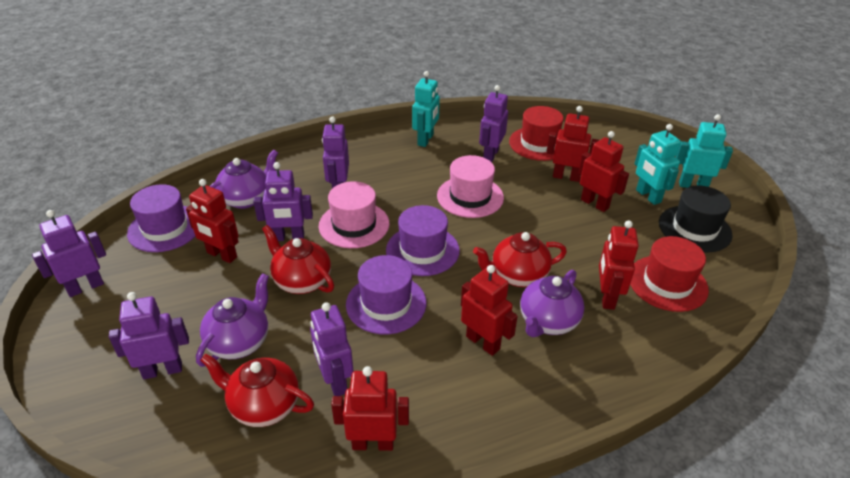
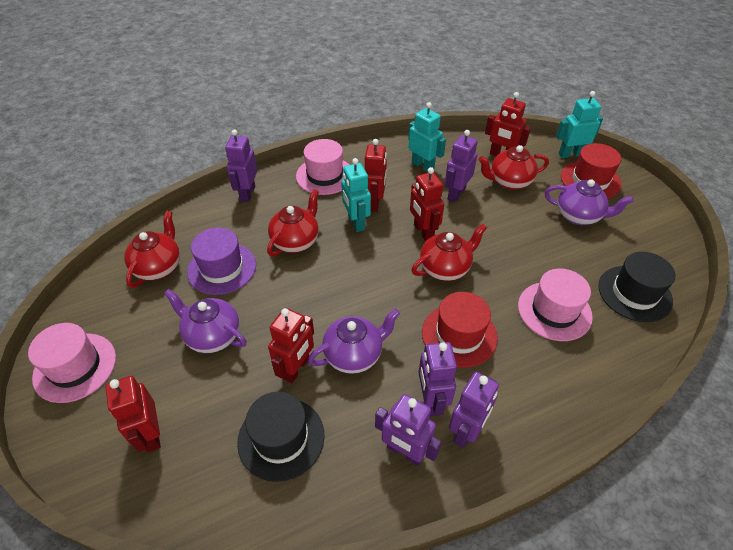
black hat: [659,185,733,253] = 1 -> [237,392,325,482] [598,252,675,322] = 2
pink hat: [319,181,389,248] [437,155,504,218] = 2 -> [28,323,116,403] [296,139,349,195] [518,268,593,341] = 3
purple hat: [127,184,195,252] [346,255,426,334] [386,205,460,276] = 3 -> [187,227,256,295] = 1
purple robot: [32,210,106,297] [109,292,189,379] [253,162,313,241] [310,302,353,396] [322,117,349,188] [479,85,508,162] = 6 -> [225,129,257,202] [375,394,441,466] [419,342,457,417] [445,130,478,202] [449,372,499,448] = 5
red robot: [186,179,239,263] [331,366,409,451] [461,265,518,356] [546,106,599,182] [579,131,629,212] [599,220,639,310] = 6 -> [105,376,161,452] [268,308,314,383] [365,139,387,212] [410,167,444,241] [485,92,531,156] = 5
red teapot: [200,354,314,427] [262,225,334,294] [473,232,567,287] = 3 -> [124,211,180,288] [267,189,319,256] [411,224,487,281] [478,145,549,190] = 4

